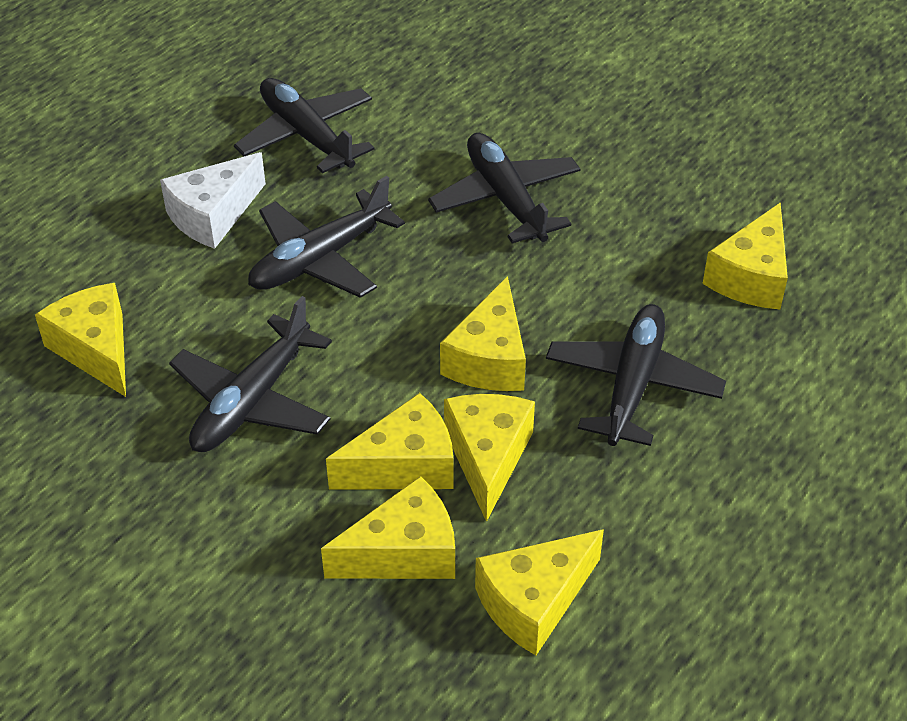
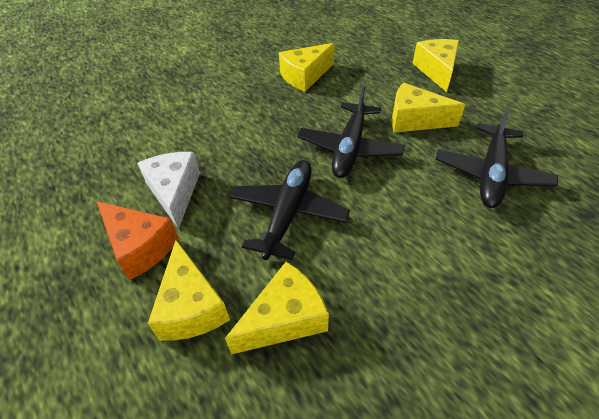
black plane: [169,296,332,452] [234,78,374,173] [248,176,405,298] [428,133,581,243] [546,304,726,446] = 5 -> [230,160,350,260] [297,85,405,178] [435,106,558,208] = 3
orange cheese: none = 0 -> [97,201,179,280] = 1
yellow cheese: [35,283,126,397] [321,476,455,579] [326,393,453,490] [440,276,526,391] [444,394,535,522] [475,529,604,655] [703,202,788,309] = 7 -> [148,240,230,341] [225,262,329,354] [279,43,335,92] [392,83,465,133] [413,39,459,92] = 5

